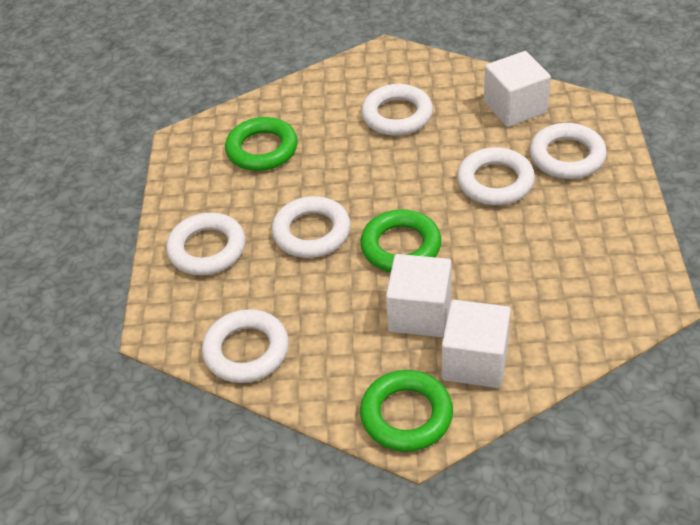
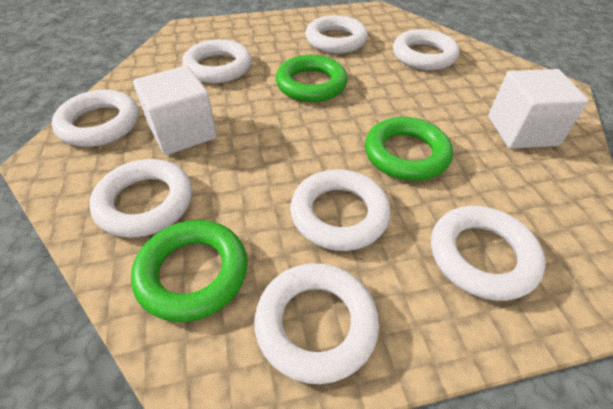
white cube: [386,254,452,337] [442,300,511,388] [484,51,551,127] = 3 -> [133,65,217,155] [488,69,589,149] = 2
white ring: [166,213,246,275] [202,309,289,383] [272,196,351,258] [361,84,433,136] [457,147,535,205] [530,123,607,179] = 6 -> [52,90,139,147] [89,159,192,238] [182,39,251,83] [254,263,379,384] [290,169,391,251] [306,15,368,53] [393,29,459,70] [431,206,546,301] = 8

